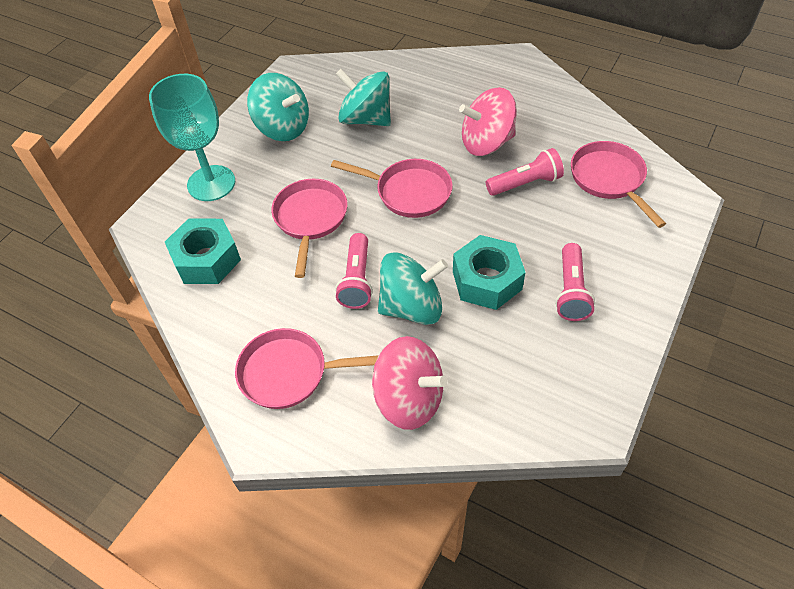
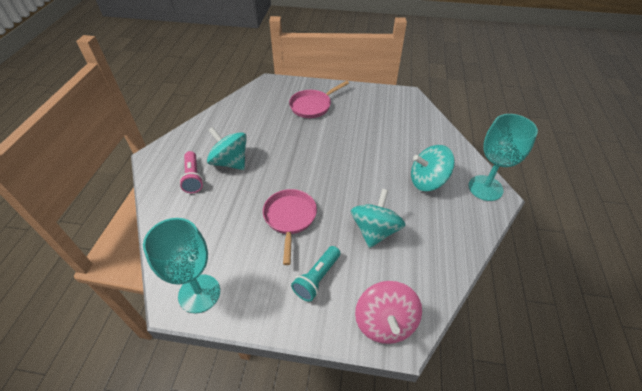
pink flashlight: [335,233,373,309] [486,148,564,196] [555,243,595,321] = 3 -> [179,151,203,193] = 1
pink pan: [235,328,379,409] [271,179,348,278] [331,159,453,218] [571,141,666,228] = 4 -> [263,189,317,265] [289,81,349,118] = 2
pink spinning top: [372,336,448,430] [459,87,517,156] = 2 -> [355,281,422,344] = 1
turquoise flashlight: none = 0 -> [291,246,340,302] = 1
turquoise goblet: [149,74,235,201] = 1 -> [143,218,220,313] [468,114,538,201] = 2
turquoise nut: [165,219,241,284] [453,235,526,310] = 2 -> none = 0

